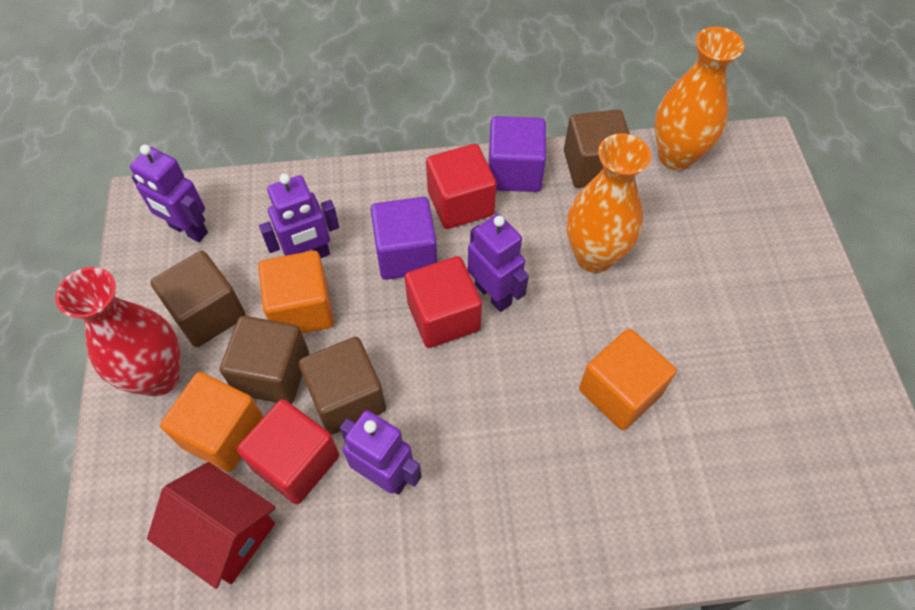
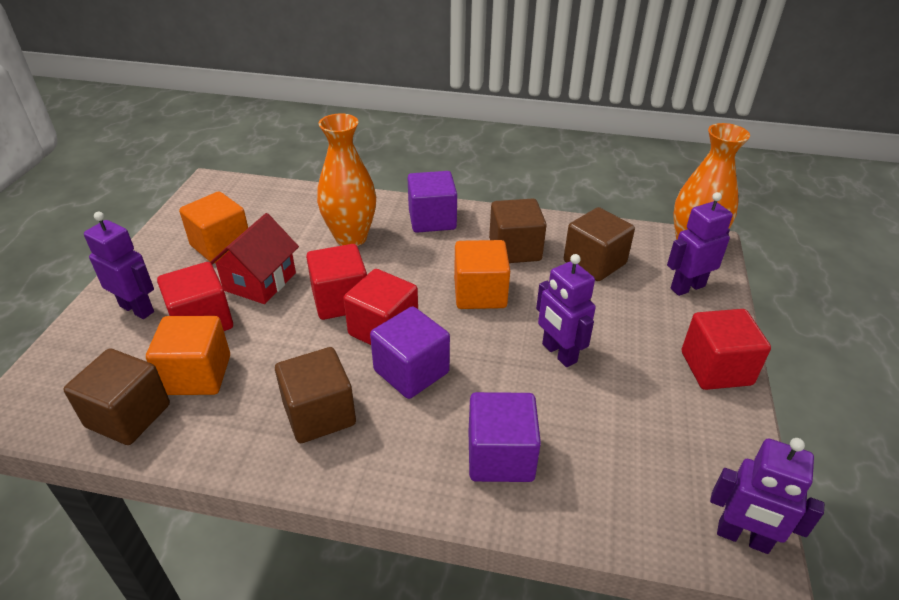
purple cube: [370,197,437,280] [488,116,546,192] = 2 -> [370,306,450,399] [408,171,457,233] [469,392,541,482] = 3
red cube: [237,399,339,504] [404,256,482,348] [426,144,497,229] = 3 -> [157,262,233,331] [306,244,367,320] [343,269,418,345] [682,309,771,390] = 4
red vase: [55,267,181,397] = 1 -> none = 0

